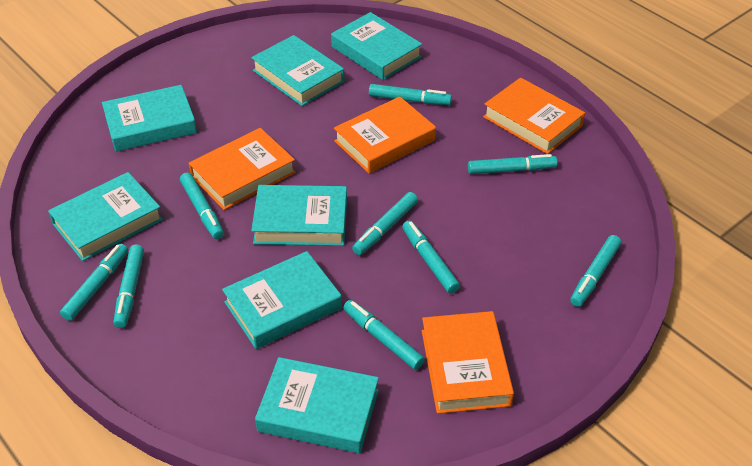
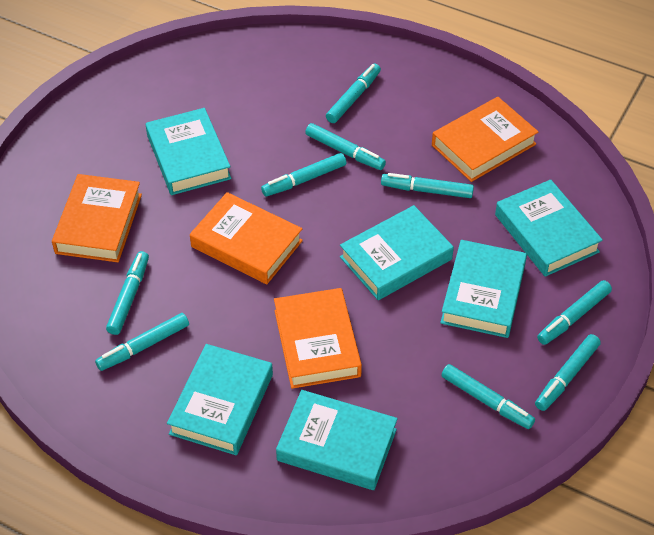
turquoise book: [48,172,163,261] [102,85,197,152] [222,251,342,349] [251,35,344,106] [251,185,347,246] [255,357,379,453] [331,12,422,80] = 7 -> [146,108,232,195] [167,344,273,455] [276,390,398,490] [340,205,454,300] [440,240,527,338] [495,180,603,277] = 6

